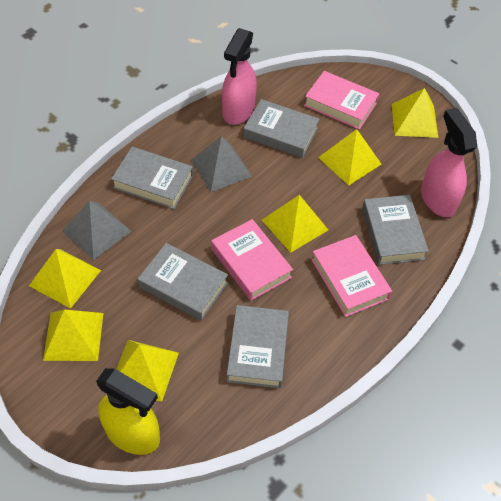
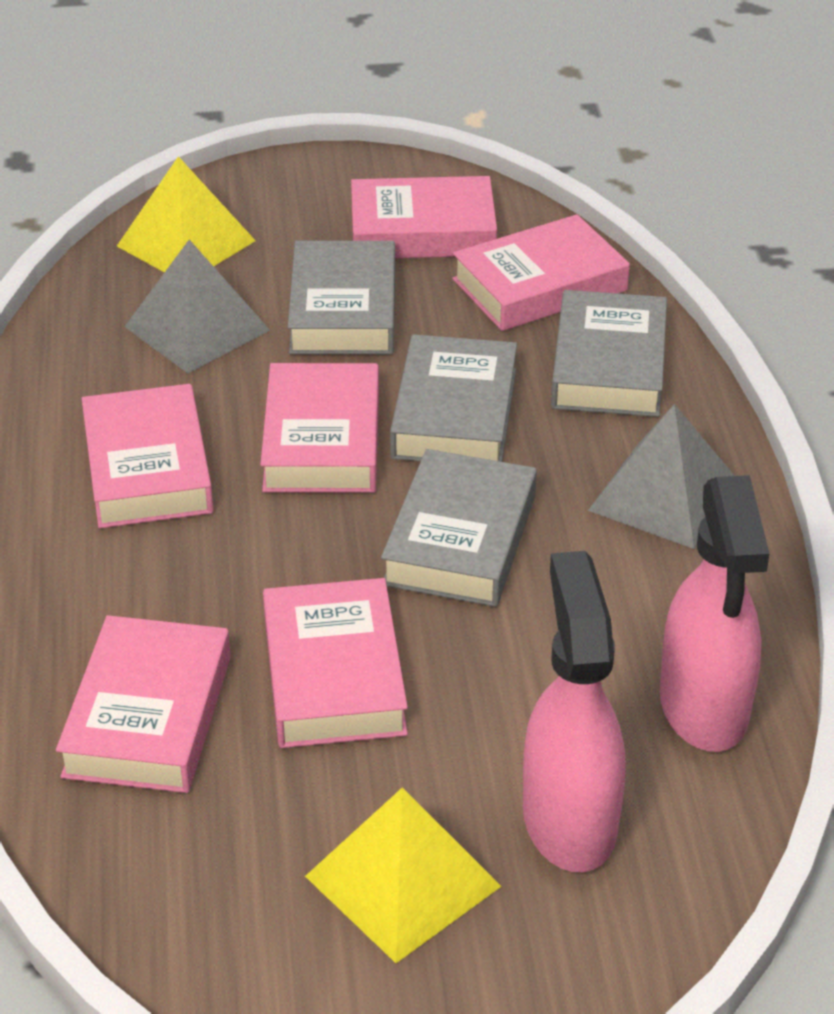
grey book: [111,147,193,209] [138,243,228,321] [227,305,289,388] [243,99,319,158] [362,195,429,265] = 5 -> [288,241,395,355] [381,449,537,607] [390,334,517,462] [551,290,667,417] = 4
pink book: [211,219,293,301] [304,71,379,130] [311,235,392,317] = 3 -> [56,615,231,793] [82,384,214,528] [260,363,379,493] [263,578,408,748] [351,176,497,258] [452,214,630,331] = 6
yellow pyramid: [29,249,101,309] [43,309,103,361] [116,340,179,402] [262,195,328,253] [318,129,381,186] [392,88,438,138] = 6 -> [117,156,256,273] [305,787,502,963] = 2
yellow spray bottle: [96,368,160,455] = 1 -> none = 0

